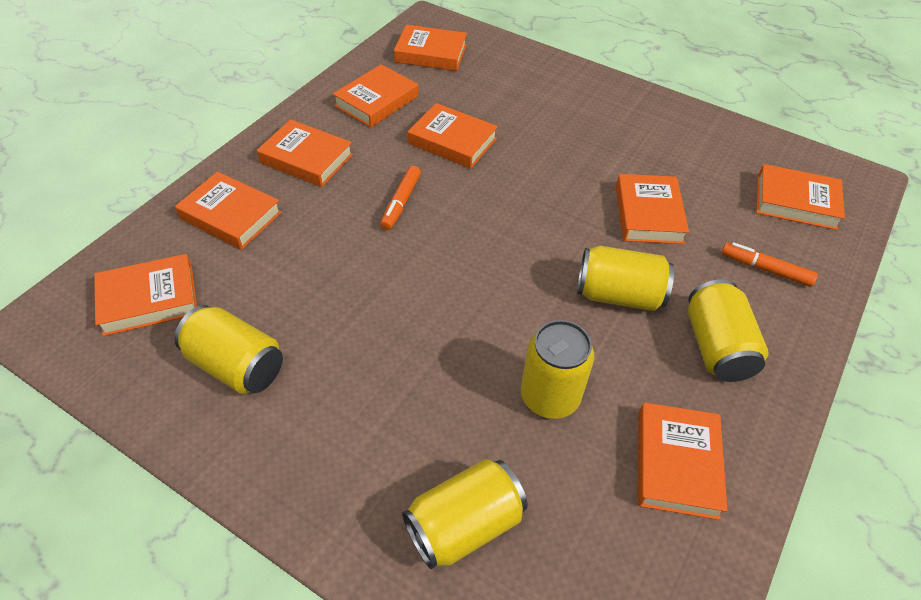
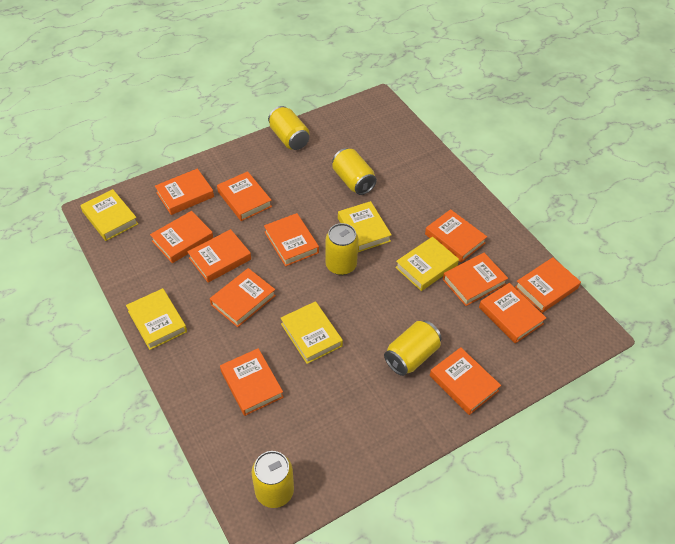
orange book: [94,254,197,336] [175,172,282,250] [257,119,353,187] [333,64,418,128] [394,25,467,71] [408,103,498,169] [616,174,689,244] [638,402,727,520] [756,164,845,230] = 9 -> [150,211,213,263] [155,168,214,215] [187,229,251,282] [210,268,276,327] [217,171,272,221] [220,348,284,416] [264,213,319,266] [425,209,487,262] [430,347,501,415] [443,253,508,306] [479,283,546,343] [515,257,581,313] = 12
orange marker: [380,166,421,230] [721,242,818,287] = 2 -> none = 0
yellow book: none = 0 -> [80,189,138,241] [126,288,187,350] [281,301,343,364] [338,201,392,252] [395,237,459,291] = 5

